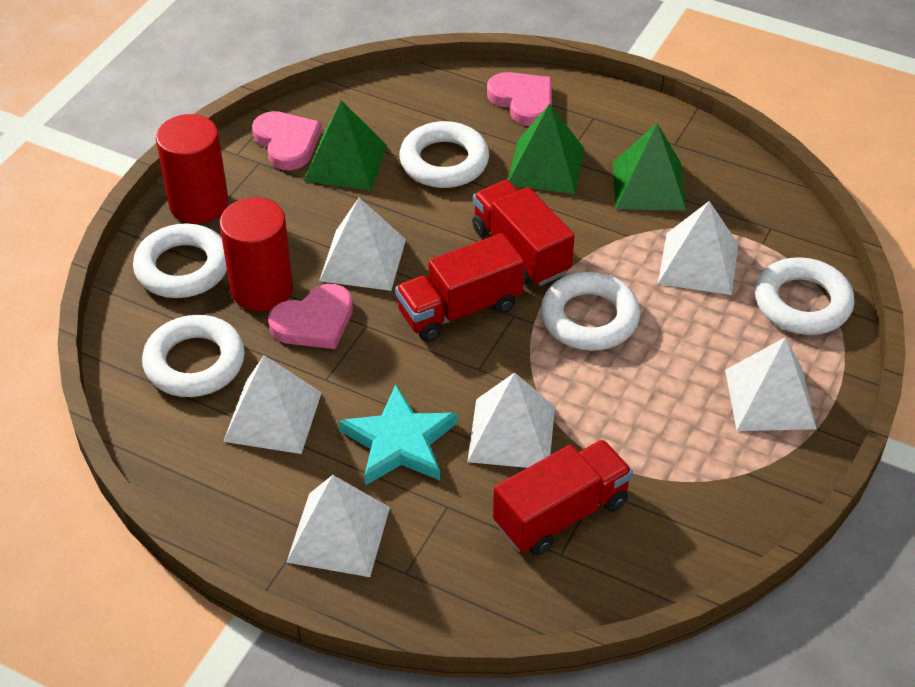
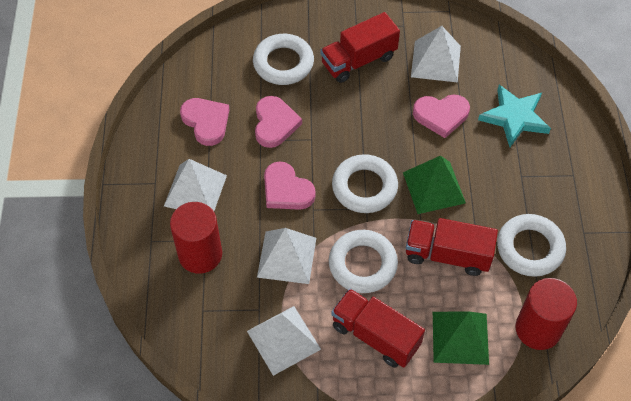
green pyramid: [304,100,387,191] [508,104,584,194] [613,123,686,211] = 3 -> [403,156,466,214] [433,312,489,365] = 2
pink heart: [252,111,322,170] [268,284,353,349] [487,72,552,126] = 3 -> [180,98,230,146] [255,96,302,148] [264,161,316,210] [413,94,470,138] = 4
white pyramid: [223,355,322,454] [286,475,390,577] [319,198,406,291] [467,372,555,468] [658,201,738,295] [725,337,817,431] = 6 -> [164,159,227,211] [247,306,321,376] [257,228,316,284] [411,26,461,83] = 4
white ring: [133,223,227,298] [142,315,245,397] [399,121,489,188] [541,272,640,351] [755,257,855,335] = 5 -> [253,34,314,85] [329,230,398,293] [332,154,398,213] [497,214,566,277] = 4

